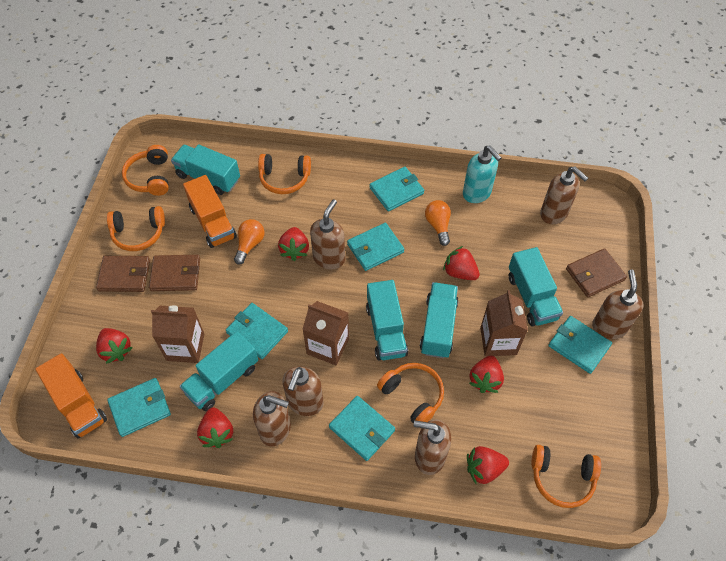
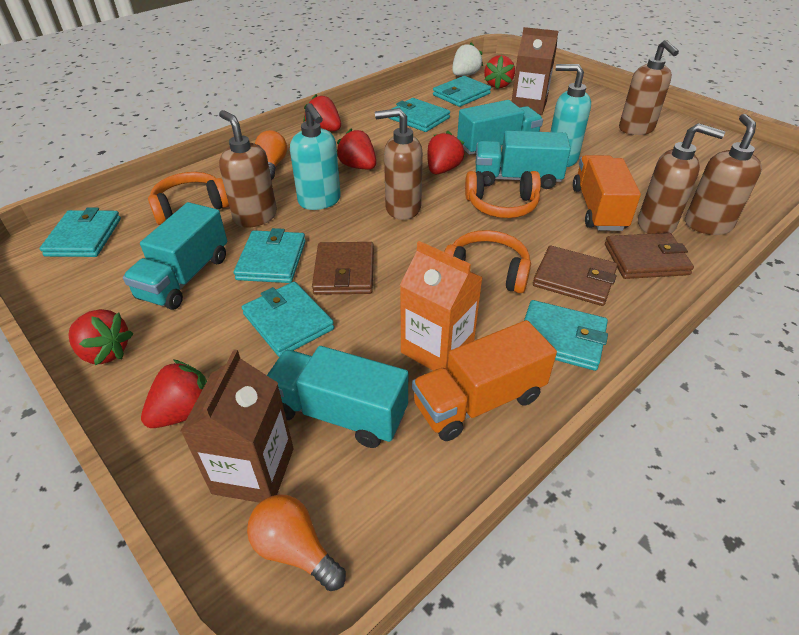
brown carton: [151,306,204,363] [303,301,349,365] [480,290,528,357] = 3 -> [181,349,294,503] [511,27,558,115] = 2
brown soap dispenser: [253,391,291,447] [282,366,323,416] [310,199,345,270] [414,419,451,475] [540,166,588,224] [592,269,643,339] = 6 -> [219,110,277,227] [375,108,423,220] [619,40,679,135] [638,123,725,234] [685,114,762,235] = 5
orange carton: none = 0 -> [400,241,483,371] = 1
orange headphones: [107,206,165,251] [122,145,169,196] [258,154,311,194] [377,363,444,423] [532,445,601,508] = 5 -> [148,172,229,225] [444,230,531,293] [465,171,541,218] = 3
turquoise soap dispenser: [463,145,501,203] = 1 -> [290,103,341,210] [551,64,591,167] = 2
turquoise truck: [171,144,240,195] [180,331,258,411] [366,280,408,360] [420,282,459,358] [509,247,563,326] = 5 -> [123,202,227,310] [267,346,408,448] [457,100,543,155] [476,131,571,189] = 4
white strawberry: none = 0 -> [452,43,483,76] = 1

